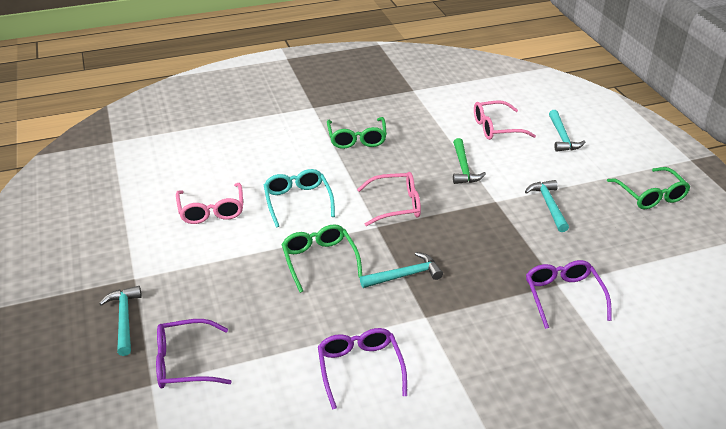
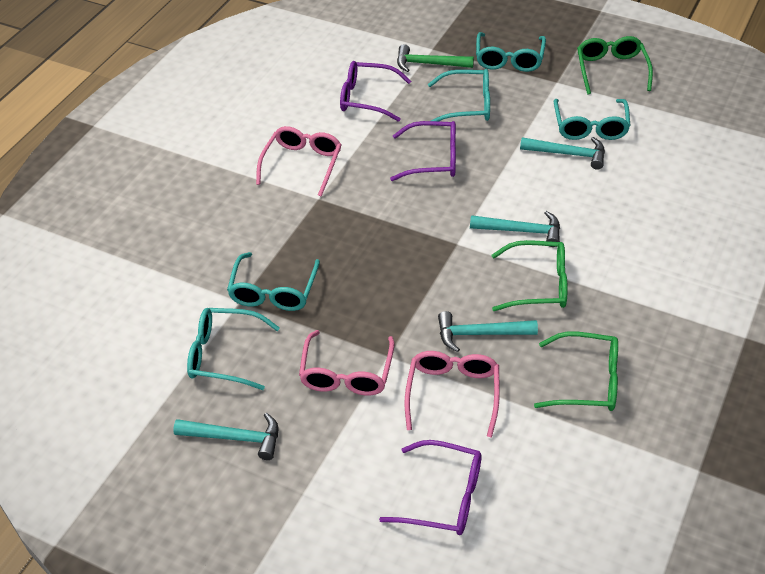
turquoise glasses: [264,169,335,227] = 1 -> [187,308,280,390] [227,252,320,311] [428,69,490,126] [476,32,546,72] [554,99,631,140] = 5

